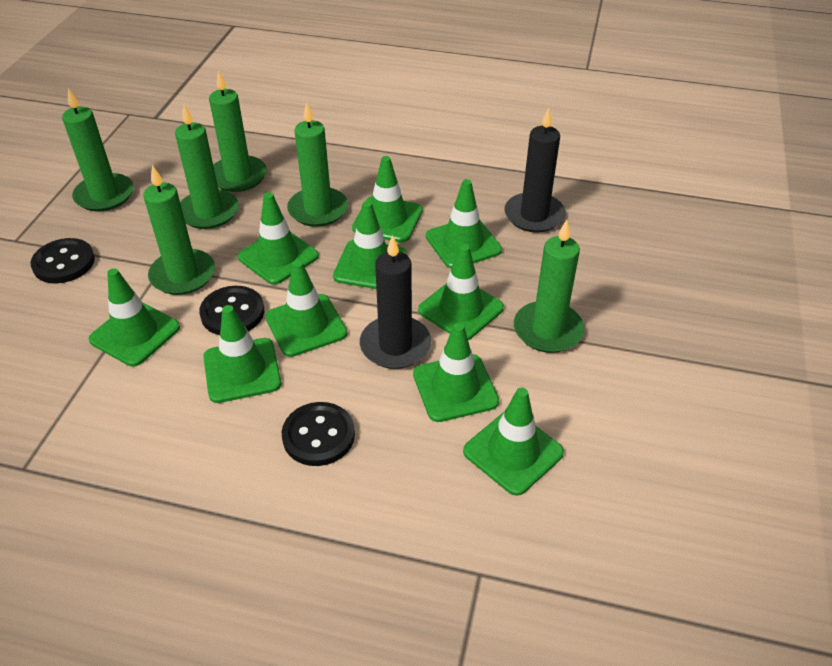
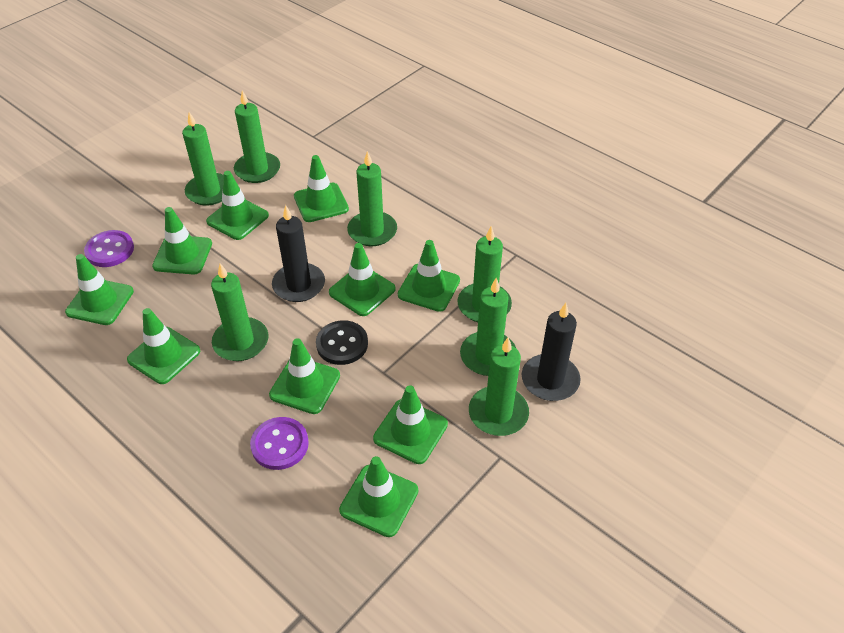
black button: [30,238,95,283] [199,286,264,335] [282,402,355,466] = 3 -> [316,320,368,365] = 1
green candle: [62,88,134,212] [143,165,215,295] [175,105,239,229] [209,70,267,192] [287,102,348,227] [514,220,584,353] = 6 -> [182,112,224,205] [211,264,269,361] [234,90,280,183] [347,151,397,246] [458,226,512,322] [460,278,517,376] [469,337,529,436] = 7
purple button: none = 0 -> [84,230,134,267] [250,417,309,470] = 2

